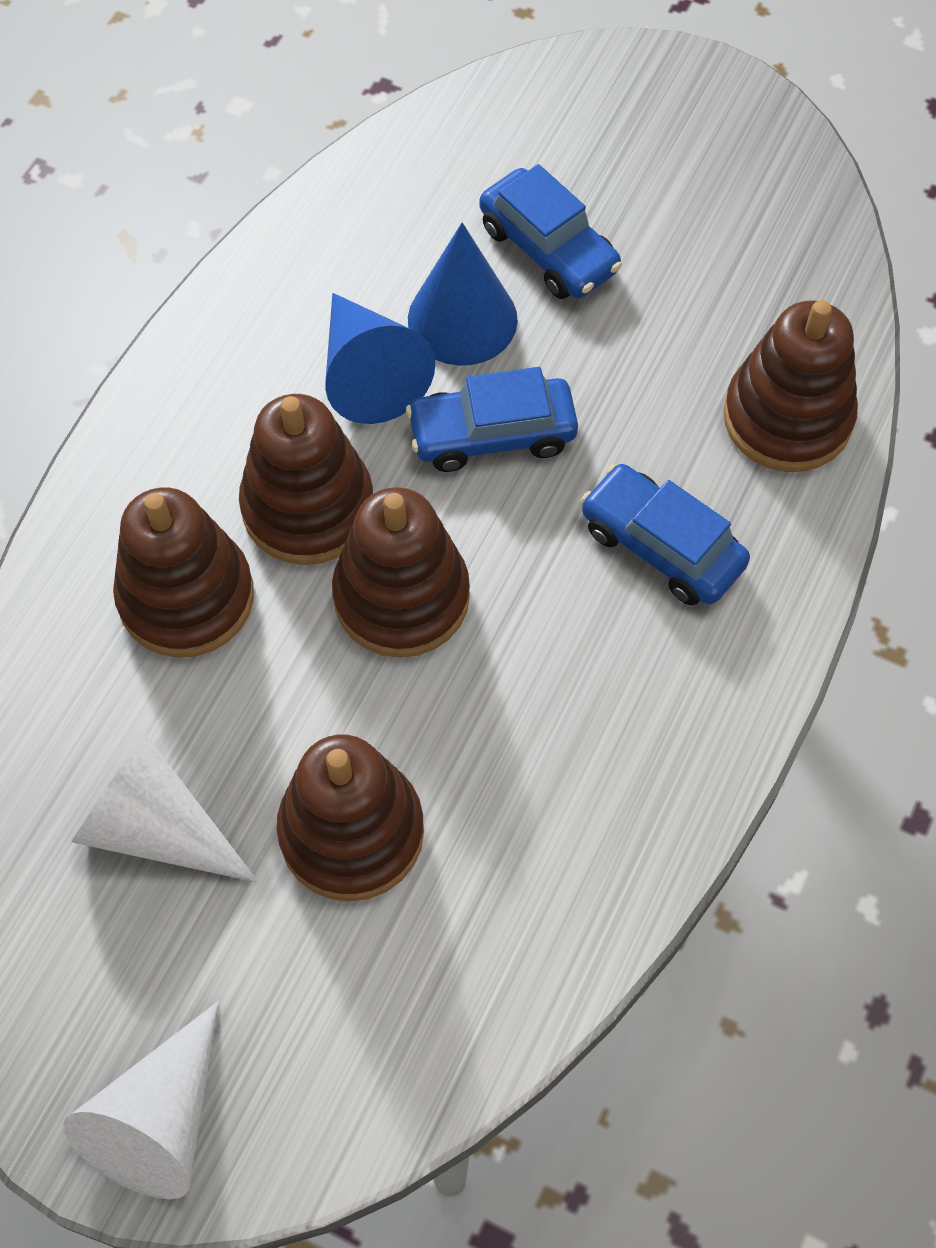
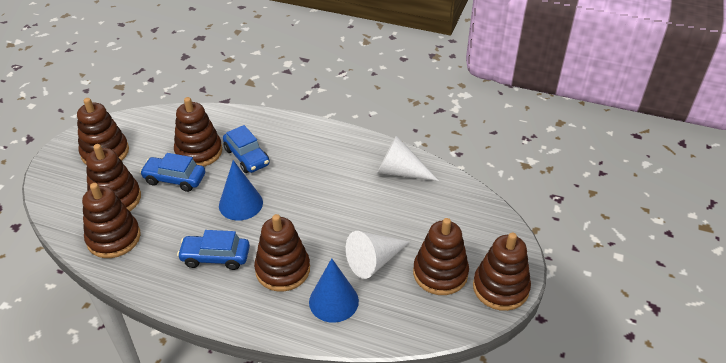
brown stacking toy: [113,487,254,658] [239,394,373,565] [276,735,424,902] [332,487,470,658] [723,300,858,472] = 5 -> [77,98,129,164] [82,183,141,258] [86,144,141,211] [174,97,222,167] [254,214,310,291] [413,218,469,295] [473,233,531,311] = 7

